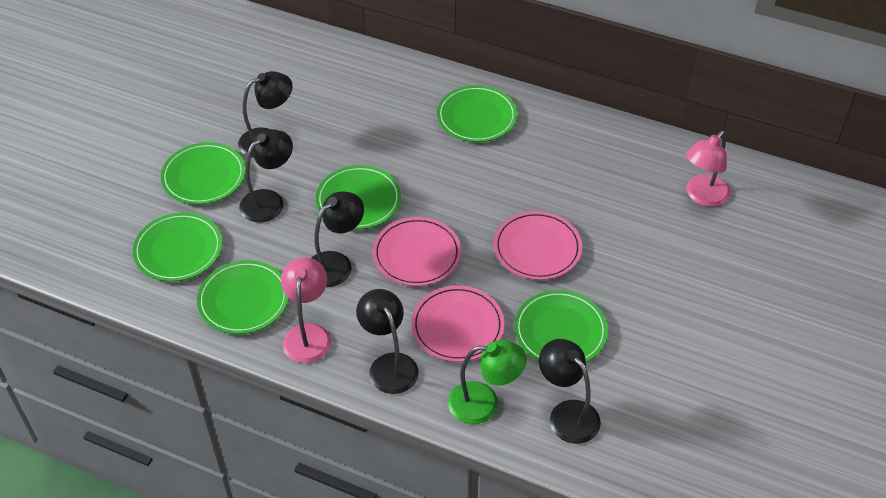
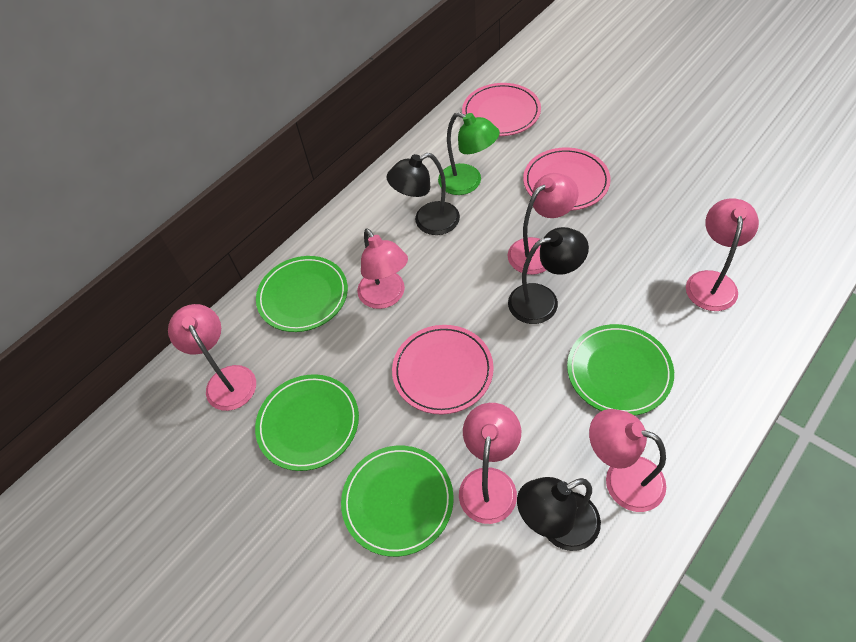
black lamp: [238,71,292,158] [239,129,293,223] [312,191,364,287] [356,289,419,394] [539,339,601,444] = 5 -> [387,153,460,235] [508,227,589,324] [517,477,601,551] = 3
green plate: [133,213,222,282] [161,142,245,205] [197,260,289,334] [316,165,401,230] [437,85,517,142] [514,290,608,362] = 6 -> [255,374,359,471] [256,256,348,332] [341,446,454,557] [567,324,674,416] = 4
pink lamp: [281,257,331,363] [685,131,730,207] = 2 -> [168,304,256,411] [357,228,408,309] [459,403,521,524] [508,173,578,275] [589,409,666,512] [686,198,759,311] = 6

